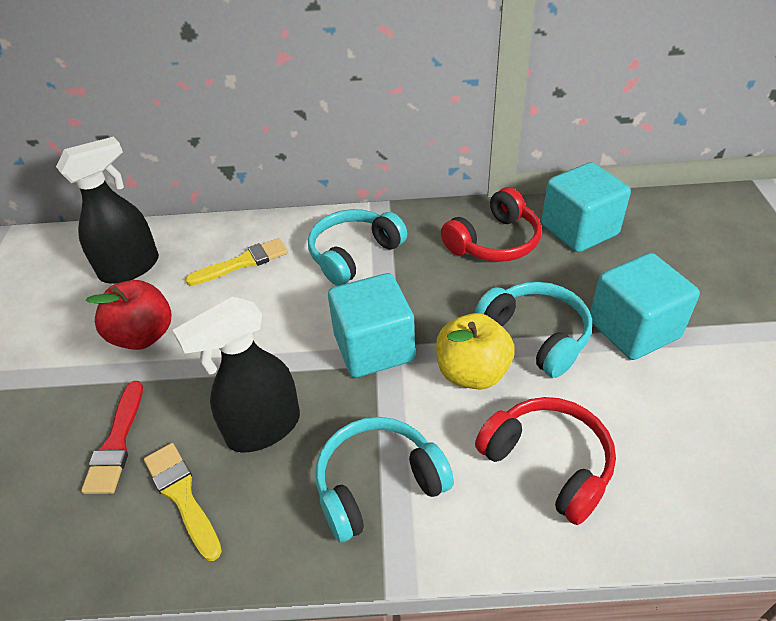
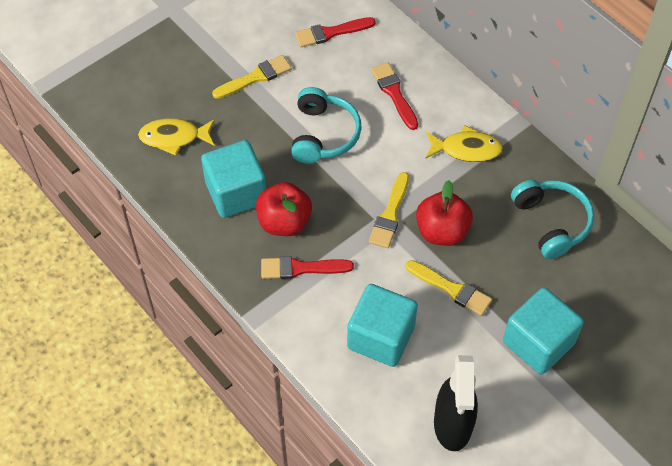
black spray bottle: [56,137,159,284] [173,297,300,453] = 2 -> [434,355,478,451] = 1
red apple: [86,280,171,350] = 1 -> [256,182,312,236] [416,180,473,246] = 2
red brush: [81,381,143,494] = 1 -> [261,256,354,279] [295,17,376,47] [371,62,418,130] = 3
red headphones: [441,187,541,262] [475,397,616,525] = 2 -> none = 0
turquoise headphones: [308,209,407,286] [316,417,454,542] [475,282,592,378] = 3 -> [291,87,362,164] [511,180,594,259] = 2
yellow apple: [436,313,515,390] = 1 -> none = 0
yellow brush: [144,443,222,561] [185,238,288,286] = 2 -> [212,55,292,99] [369,172,409,248] [406,260,492,316] = 3
yellow fish: none = 0 -> [138,118,215,156] [425,125,503,162] = 2

